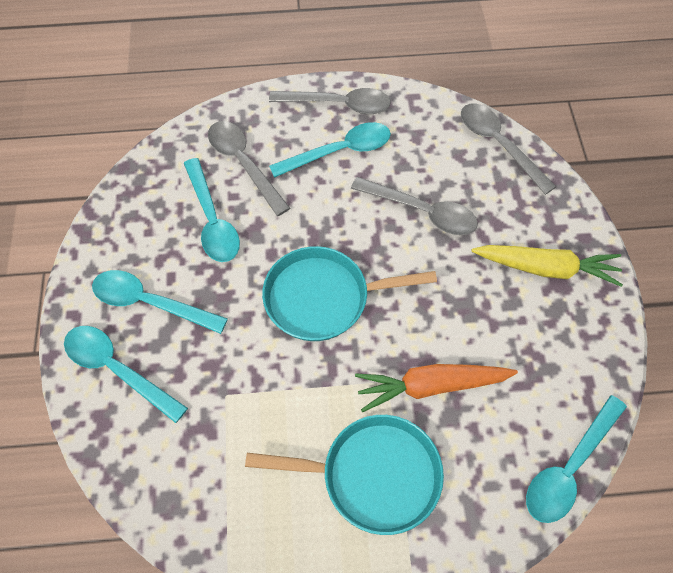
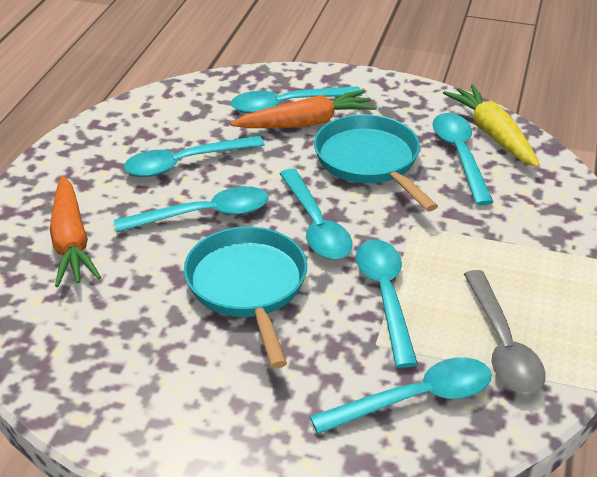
grey spoon: [208,121,290,216] [269,88,391,114] [351,177,478,235] [461,104,556,195] = 4 -> [464,270,545,394] = 1
orange carrot: [355,364,518,413] = 1 -> [50,176,101,287] [231,90,377,128] = 2
turquoise spoon: [64,326,188,423] [92,270,228,334] [184,158,240,262] [269,122,391,178] [526,395,627,523] = 5 -> [114,186,269,233] [124,136,265,177] [231,86,362,114] [279,169,352,260] [310,357,492,434] [356,240,418,368] [432,113,493,205] = 7

